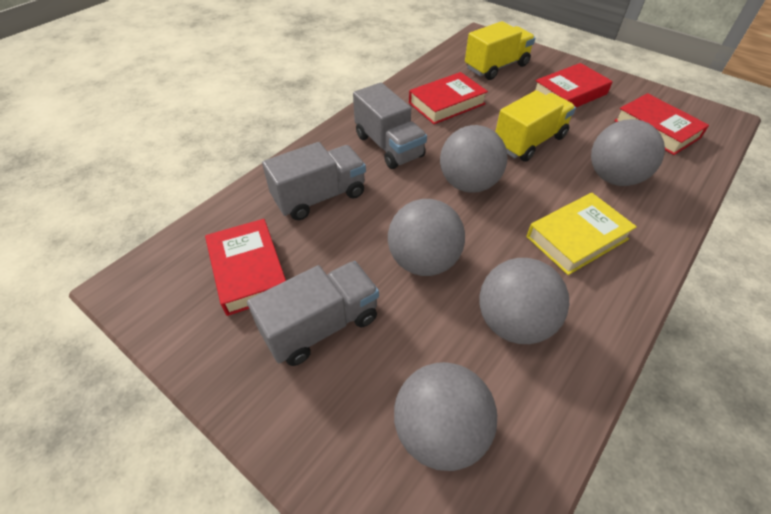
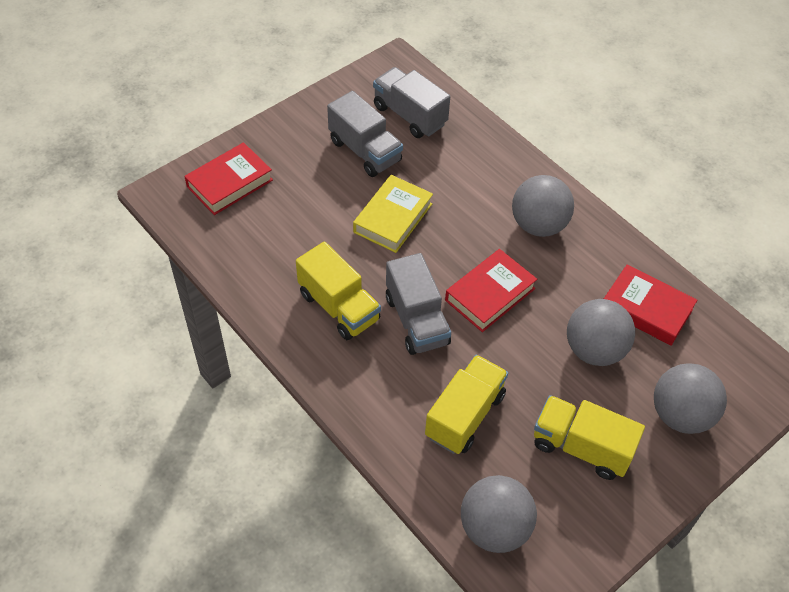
grey ball: [388,199,465,276] [394,362,497,471] [440,125,507,193] [479,258,569,344] [591,119,665,186] = 5 -> [461,475,537,553] [512,175,574,237] [567,299,635,366] [654,363,727,434] = 4
red book: [205,219,286,316] [409,72,488,124] [535,63,613,107] [614,93,709,155] = 4 -> [184,142,273,215] [445,249,537,332] [604,265,697,346] = 3
yellow truck: [465,21,535,80] [495,90,576,162] = 2 -> [296,242,381,340] [425,355,508,454] [534,395,645,480] = 3

